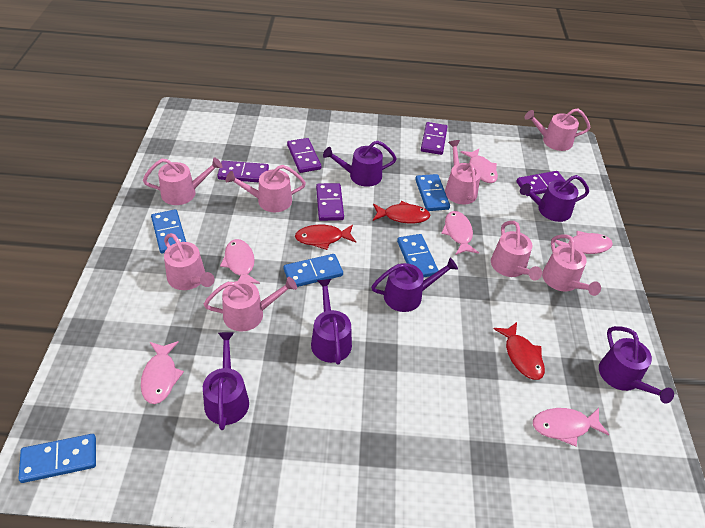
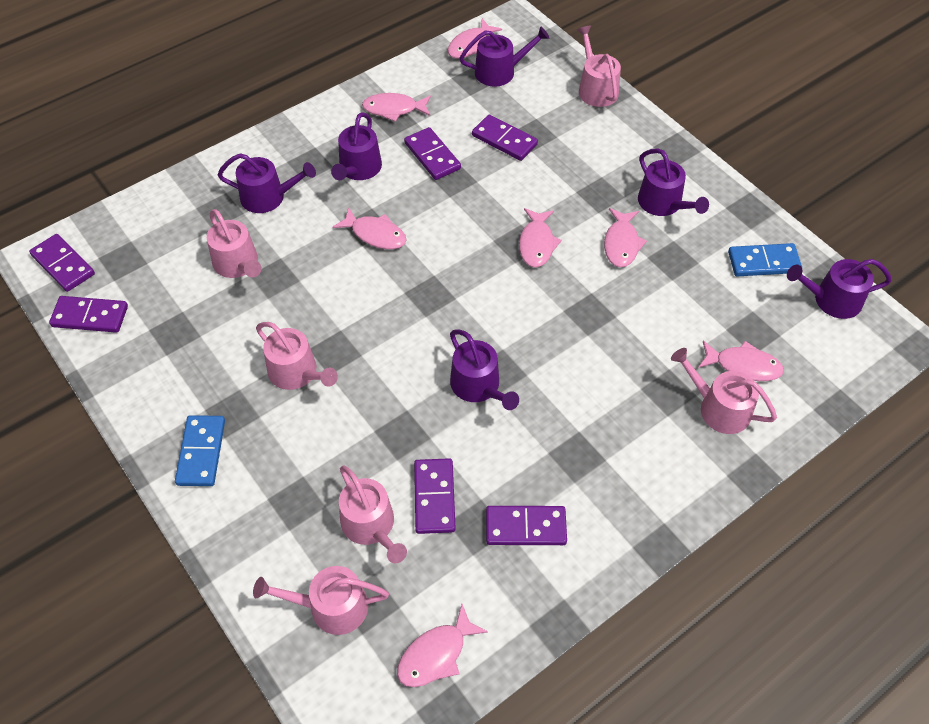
blue domino: [18,434,96,483] [151,209,186,254] [284,254,343,287] [397,234,439,277] [415,174,450,211] = 5 -> [175,415,225,486] [728,243,802,276] = 2
pink fish: [141,341,184,404] [220,239,260,284] [441,211,479,255] [461,148,498,183] [533,408,609,446] [555,231,613,254] = 6 -> [332,207,407,249] [362,93,431,122] [397,604,488,687] [448,19,502,59] [519,208,562,267] [604,208,647,267] [698,340,784,381] = 7
pink watering can: [143,158,222,205] [164,233,215,290] [204,277,297,331] [226,165,306,212] [445,140,481,204] [491,221,542,281] [525,108,591,151] [542,234,601,296] = 8 -> [207,209,261,278] [253,566,389,635] [256,322,338,390] [339,466,407,563] [577,26,621,107] [671,348,777,434] = 6
purple domino: [217,161,269,182] [287,138,321,173] [316,183,344,221] [421,122,447,155] [516,171,566,196] = 5 -> [29,234,95,292] [49,296,128,333] [404,127,461,180] [414,458,456,534] [472,115,538,161] [486,506,567,545] = 6
red fish: [295,225,356,250] [373,201,430,223] [493,322,545,380] = 3 -> none = 0

